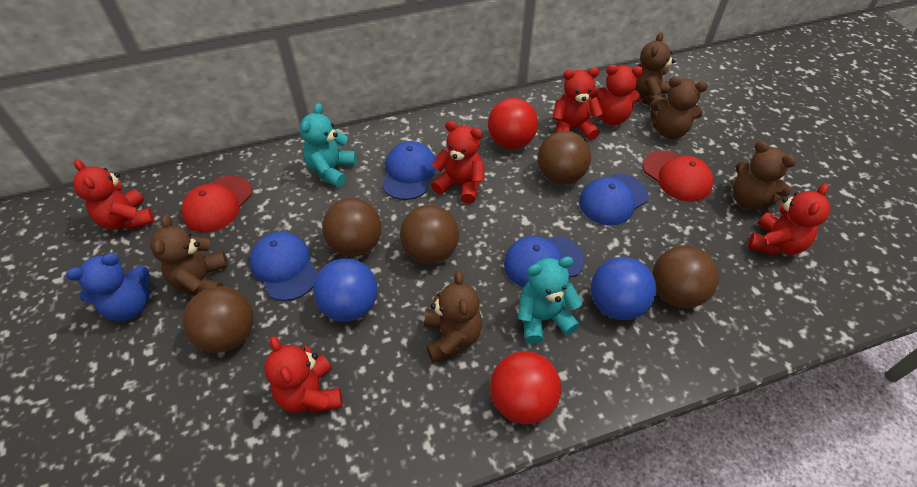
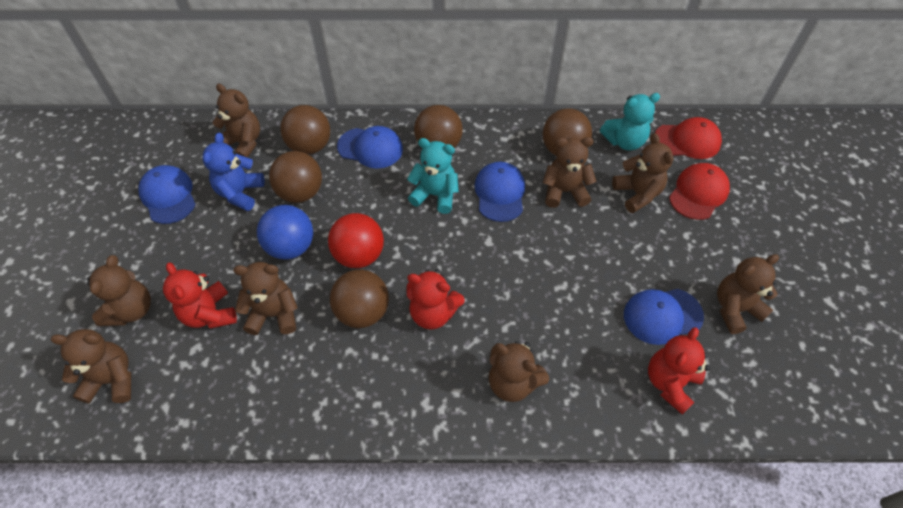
blue ball: [313,258,378,322] [591,257,656,320] = 2 -> [257,205,313,260] = 1
brown teddy bear: [150,215,228,295] [424,271,482,362] [634,32,675,106] [650,77,708,139] [733,141,796,210] = 5 -> [51,329,131,403] [87,255,151,326] [212,84,260,158] [233,262,298,335] [489,341,549,402] [543,137,597,208] [612,133,674,213] [717,254,779,334] = 8
red ball: [488,98,538,149] [490,351,561,424] = 2 -> [328,213,384,268] = 1
red teddy bear: [73,159,155,230] [264,336,343,413] [431,121,484,204] [552,67,604,140] [590,65,644,125] [748,184,830,256] = 6 -> [163,262,237,329] [406,269,465,330] [648,327,710,415] = 3

